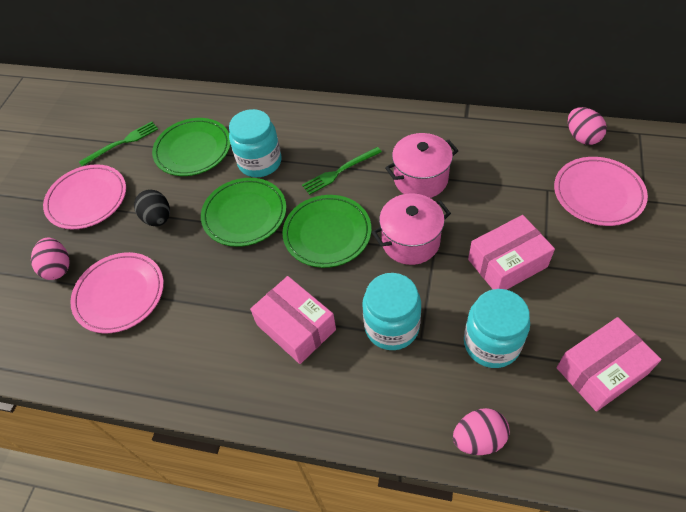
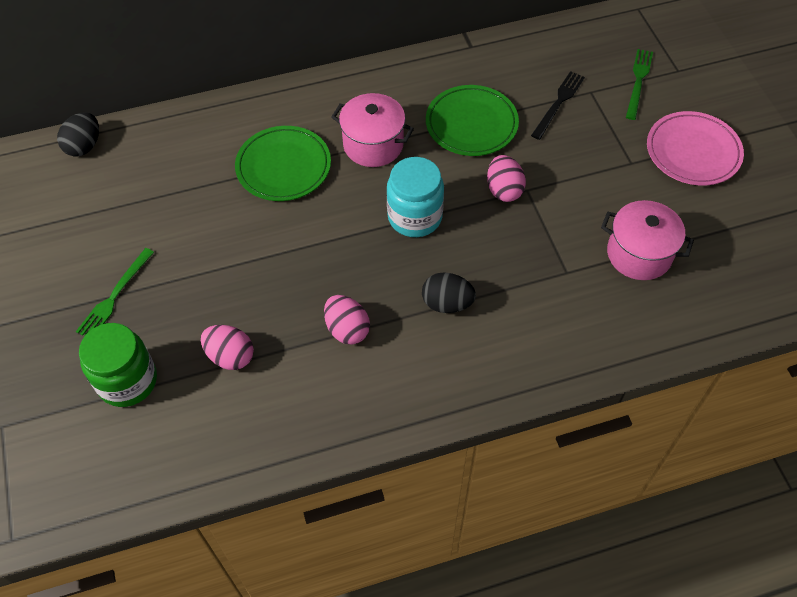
black egg: [134,189,170,226] = 1 -> [57,112,99,157] [422,272,476,313] = 2
black fork: none = 0 -> [531,71,585,140] = 1
green jar: none = 0 -> [79,323,157,407] = 1
green plate: [152,118,231,176] [201,178,286,247] [282,195,371,268] = 3 -> [235,126,331,201] [426,85,519,156] = 2
pink box: [250,276,336,364] [468,215,555,290] [557,317,661,412] = 3 -> none = 0
pink plate: [43,164,126,229] [70,252,164,334] [554,157,648,226] = 3 -> [647,111,744,185] = 1
turquoise jar: [229,109,281,177] [362,273,421,350] [464,289,530,368] = 3 -> [387,157,444,237] = 1

